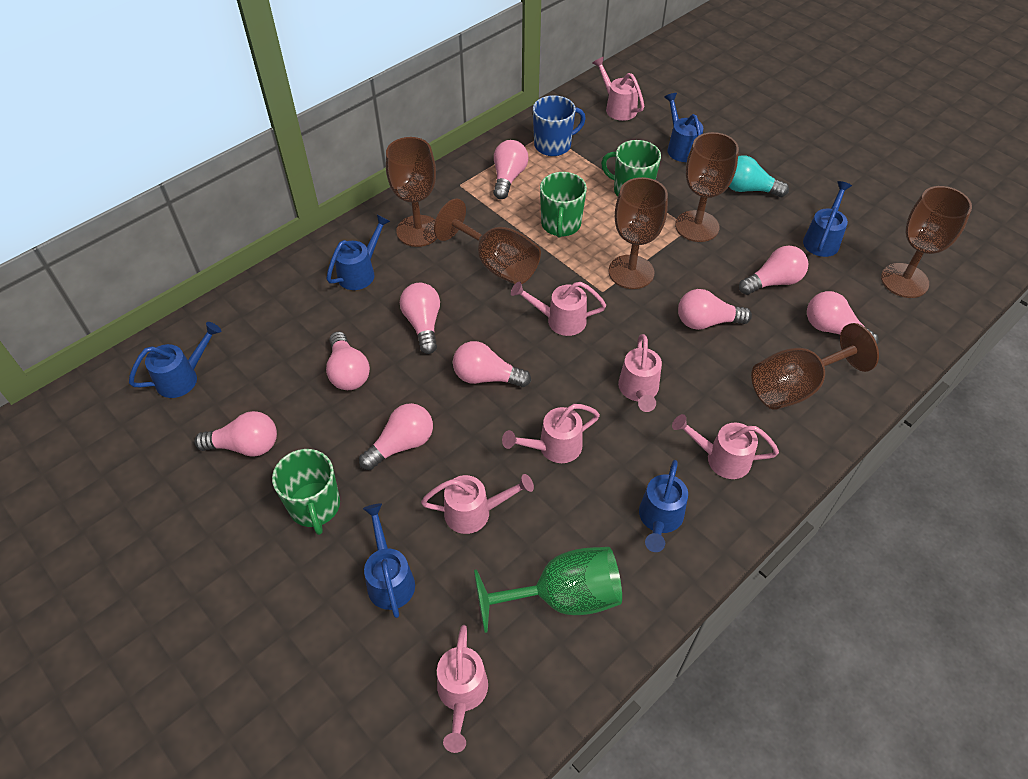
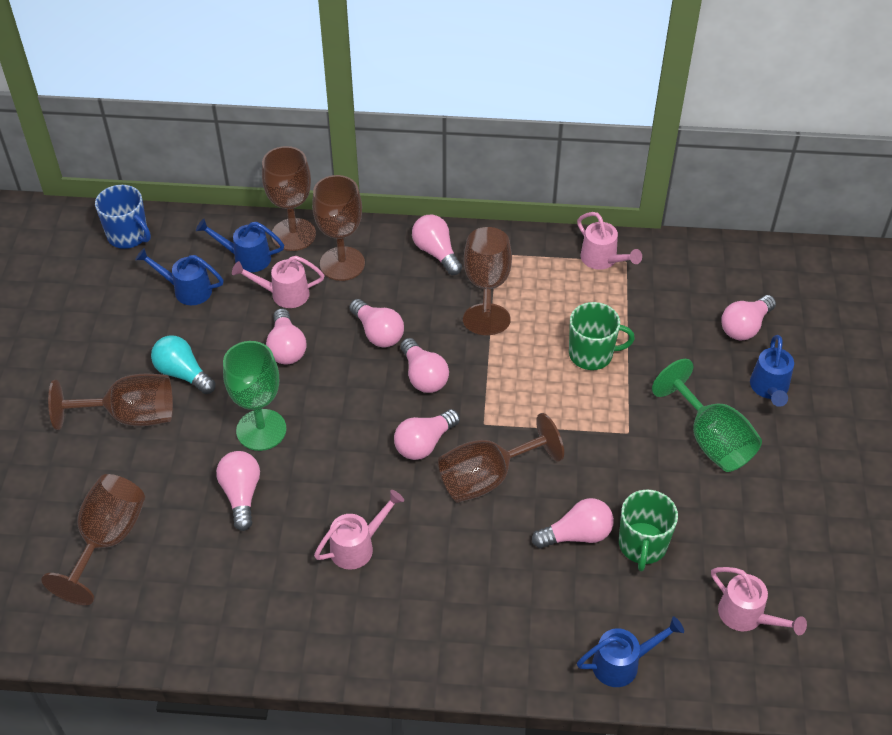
blue watering can: [129,322,221,398] [326,215,390,290] [363,503,415,618] [639,460,688,552] [664,93,703,162] [803,181,852,257] = 6 -> [135,248,224,305] [196,219,284,272] [577,616,684,687] [750,335,794,407] = 4
green goblet: [474,547,622,633] = 1 -> [223,341,287,451] [652,359,762,472] = 2
green mug: [272,449,340,535] [540,172,587,238] [601,140,661,196] = 3 -> [569,302,635,370] [619,490,678,571] = 2
pink light bulb: [194,411,277,457] [326,332,370,390] [359,403,433,470] [400,283,440,354] [453,341,531,387] [493,140,528,199] [678,289,752,330] [739,246,808,295] [807,291,879,345] = 9 -> [216,451,260,531] [266,308,306,365] [349,299,404,347] [394,409,460,460] [400,338,449,393] [412,215,462,275] [532,498,614,549] [721,295,776,340] = 8
pink watering can: [421,474,534,534] [437,625,488,753] [502,404,600,463] [511,281,606,336] [593,57,644,121] [618,334,662,412] [672,414,779,479] = 7 -> [232,256,324,308] [314,490,404,570] [577,212,642,270] [711,567,807,635] = 4

